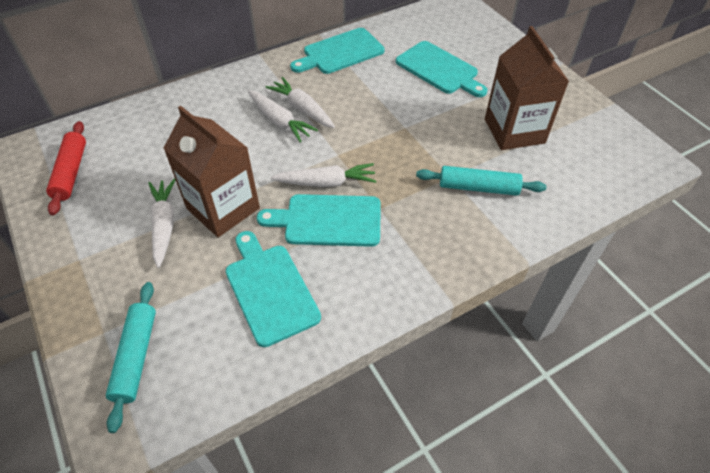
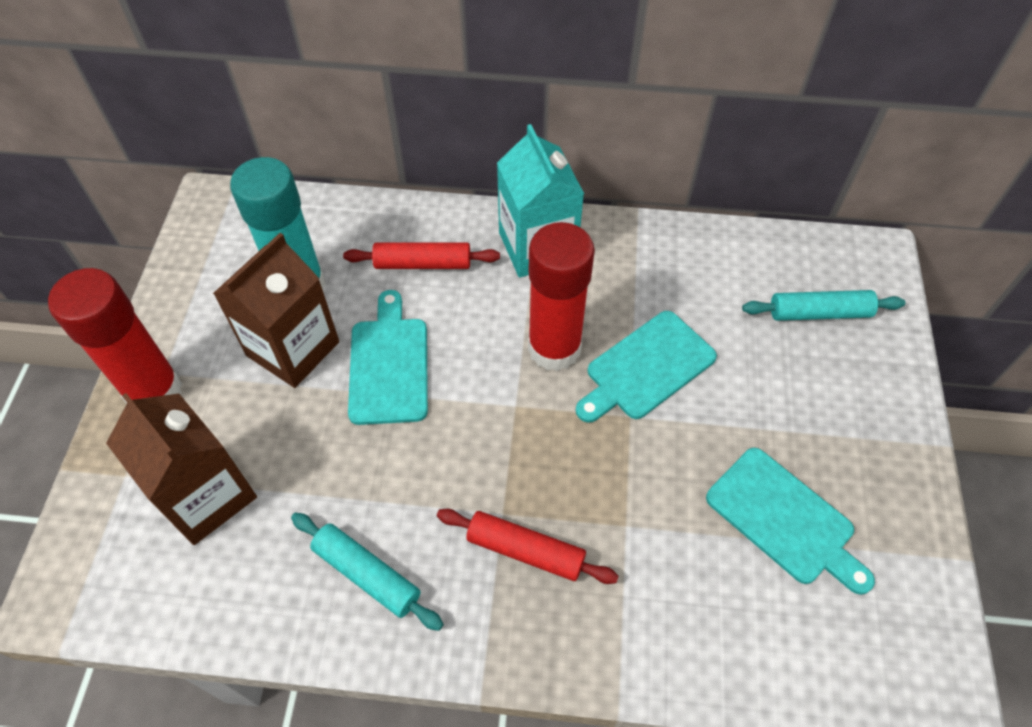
red glue stick: none = 0 -> [48,268,182,404] [528,222,595,371] = 2
red rolling pin: [46,121,86,215] = 1 -> [343,242,500,269] [437,509,618,584] = 2
turquoise carton: none = 0 -> [497,124,584,278] = 1
turquoise cutting board: [226,231,321,347] [257,194,381,247] [290,28,385,74] [396,41,487,97] = 4 -> [348,290,428,425] [576,311,717,423] [706,448,875,595] = 3
turquoise glue stick: none = 0 -> [230,157,326,293] = 1
white carrot: [148,179,175,268] [247,90,318,143] [265,77,335,128] [271,163,376,187] = 4 -> none = 0

